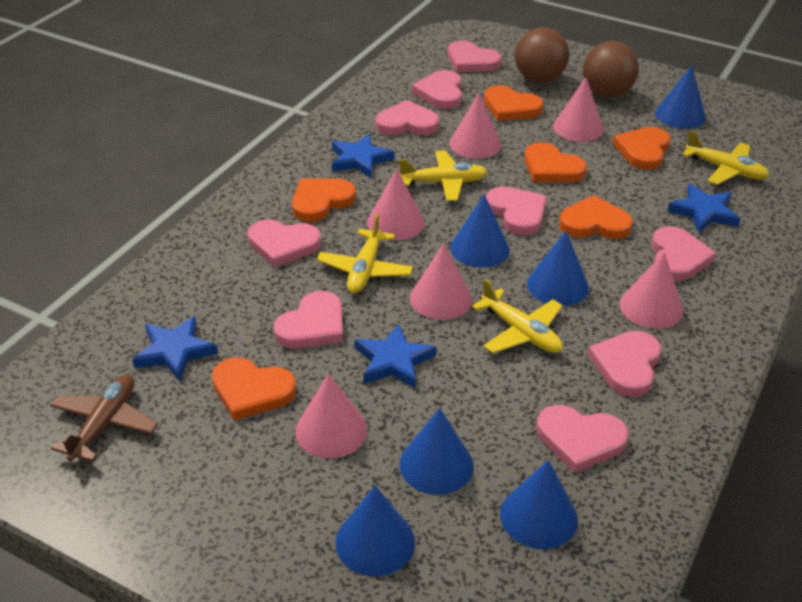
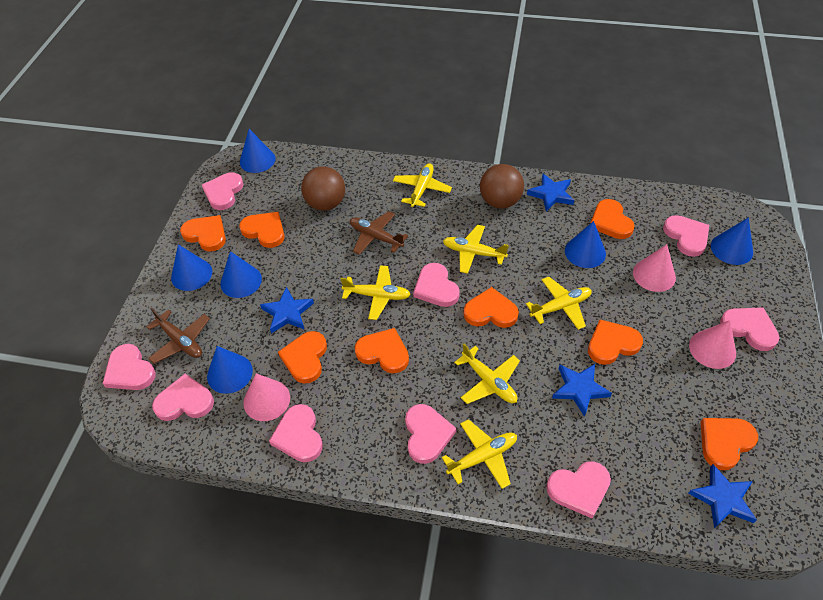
brown plane: [50,374,158,462] = 1 -> [146,308,210,364] [350,211,408,255] = 2
orange heart: [212,357,296,420] [292,178,356,222] [484,85,543,121] [524,142,587,182] [559,195,633,239] [613,127,670,170] = 6 -> [180,215,226,252] [239,212,285,248] [278,331,327,383] [355,328,409,373] [463,287,519,328] [588,320,643,365] [590,199,635,239] [701,418,758,470] = 8
pink cone: [295,374,367,458] [367,169,425,240] [410,244,472,320] [449,93,501,159] [553,77,604,142] [620,252,684,329] = 6 -> [243,373,290,421] [633,244,676,292] [689,320,736,369] = 3
yellow plane: [317,214,413,293] [399,150,487,201] [472,279,563,353] [682,130,769,185] = 4 -> [340,265,411,320] [393,163,452,207] [442,419,517,489] [443,225,509,274] [454,344,520,404] [526,277,592,330] = 6

